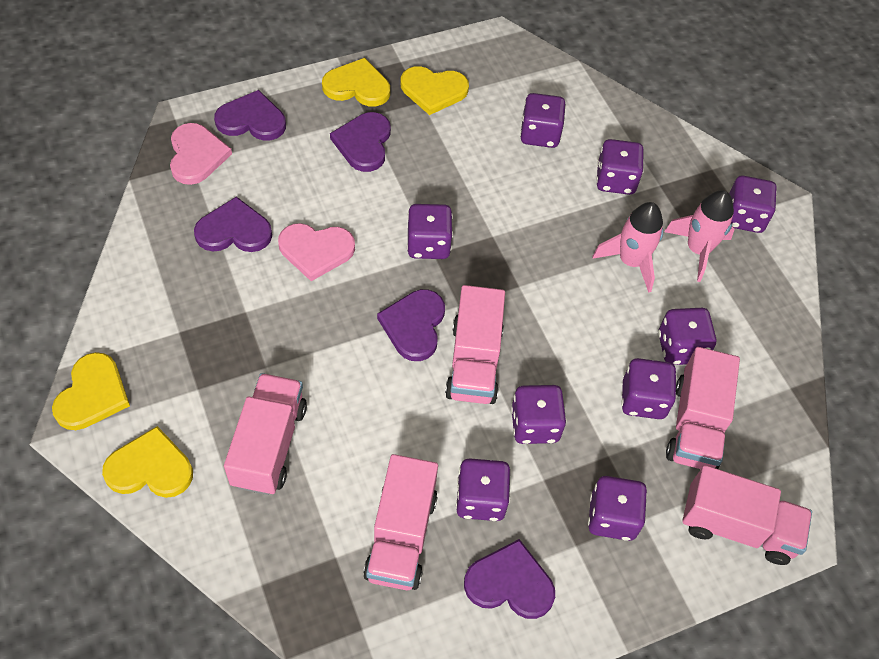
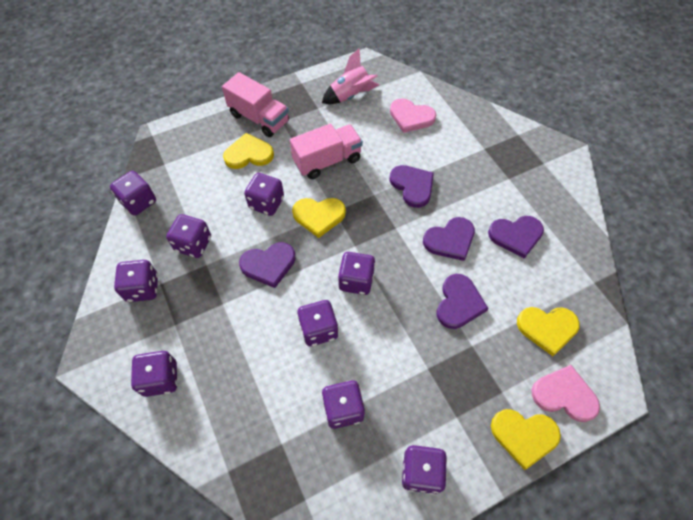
pink rocket: [592,202,663,293] [664,190,735,282] = 2 -> [322,48,379,104] = 1
pink truck: [224,373,307,495] [363,454,438,590] [445,285,505,404] [666,347,740,469] [682,465,812,565] = 5 -> [222,72,289,137] [290,124,363,179] = 2

